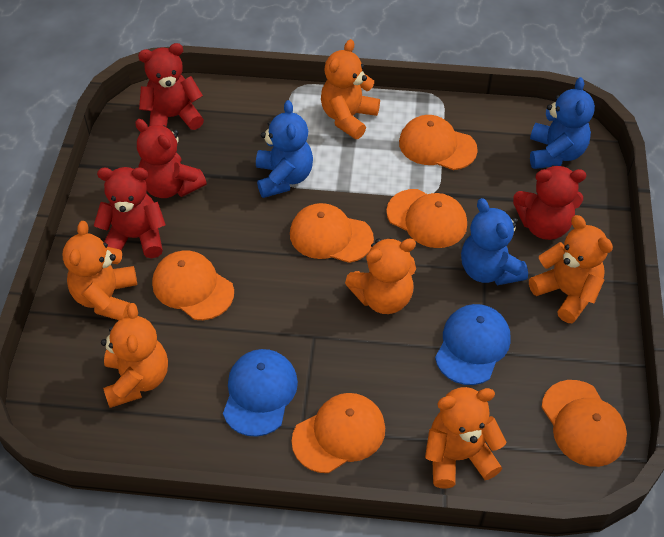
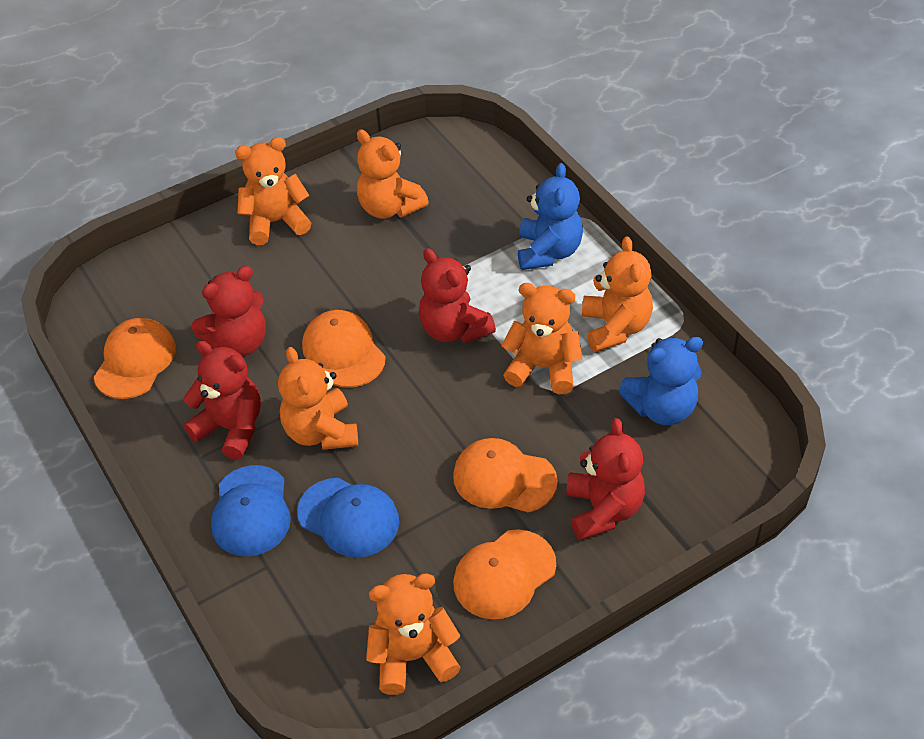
blue teddy bear: [256,100,313,198] [461,198,528,285] [530,77,595,169] = 3 -> [518,163,583,270] [619,337,703,425] = 2
orange cap: [152,251,234,320] [290,203,374,263] [292,393,385,473] [386,189,467,248] [399,115,478,170] [542,380,627,467] = 6 -> [94,318,176,399] [302,310,386,388] [453,438,558,512] [453,529,556,619] = 4

